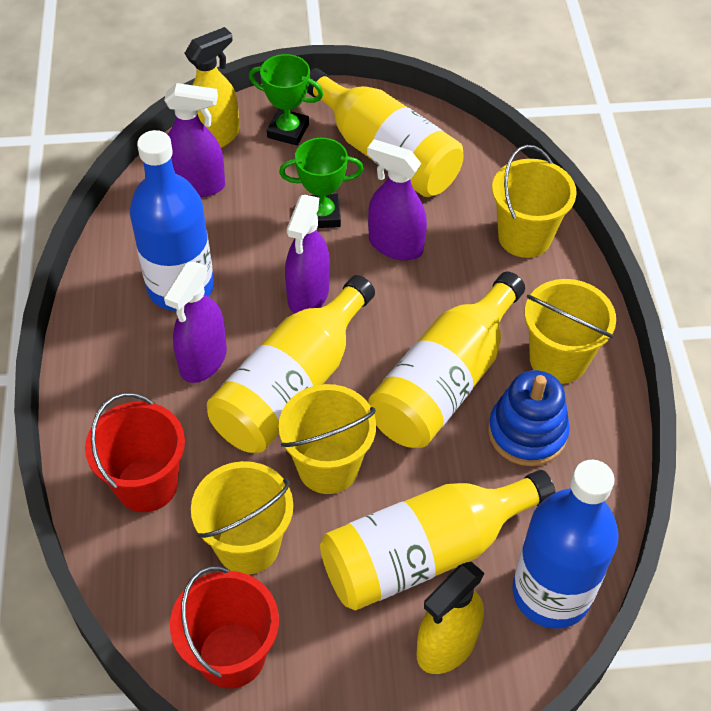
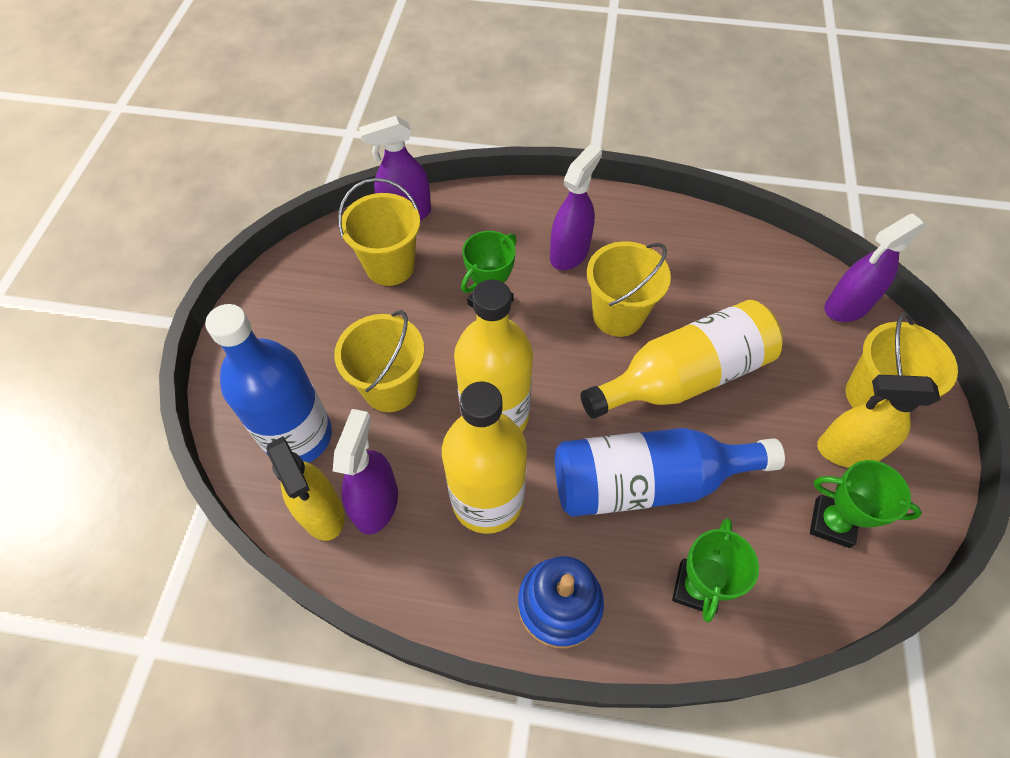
green trophy: [249,54,323,145] [279,138,364,228] = 2 -> [461,231,517,308] [672,518,759,622] [810,460,922,548] = 3
red bucket: [85,393,185,512] [170,566,279,689] = 2 -> none = 0
yellow bottle: [207,275,375,453] [307,68,464,197] [320,470,556,610] [368,272,525,448] = 4 -> [442,381,527,534] [454,279,533,432] [581,300,783,419] = 3

